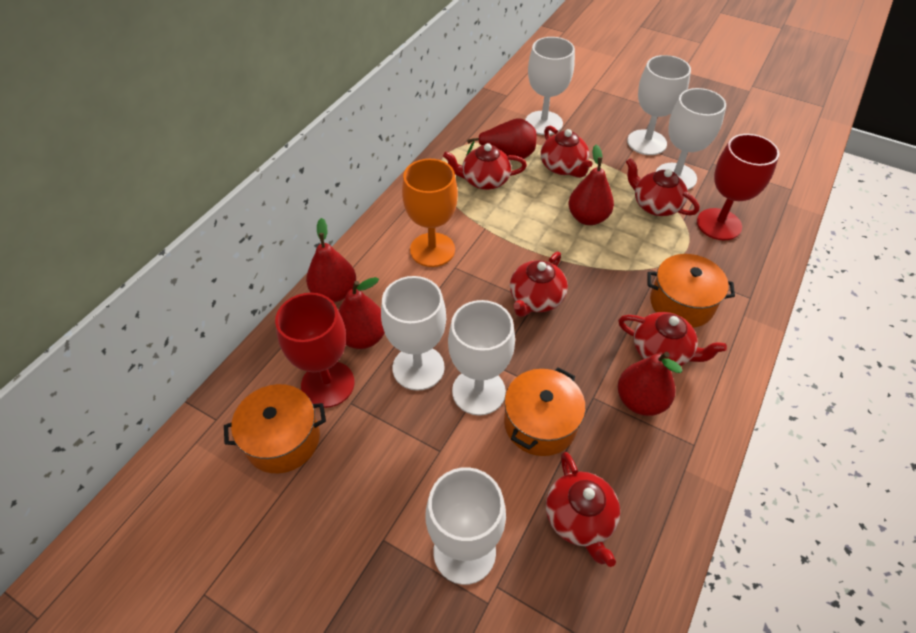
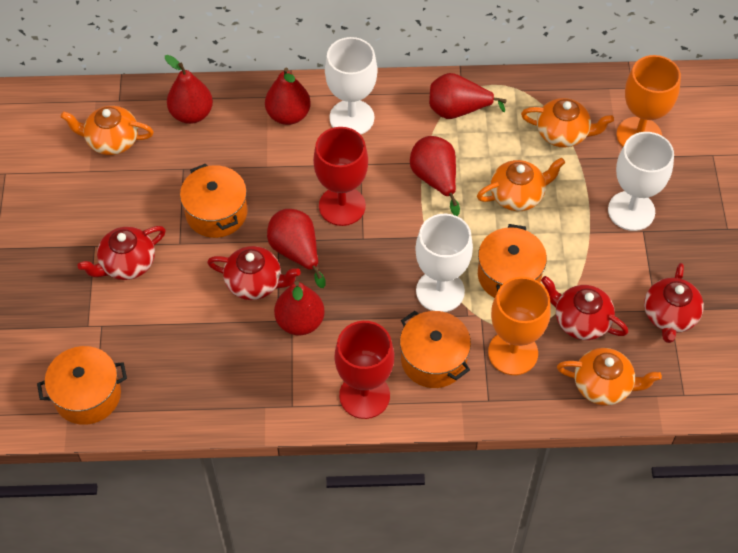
orange goblet: [402,159,458,267] = 1 -> [488,277,551,375] [616,55,681,147] = 2
orange pot: [224,384,326,473] [504,367,586,456] [647,254,735,328] = 3 -> [37,346,127,425] [180,164,248,238] [400,311,471,388] [478,224,547,298] = 4
orange teapot: none = 0 -> [61,106,154,155] [477,157,565,211] [521,98,614,148] [557,348,662,406] = 4
red pear: [306,218,356,302] [338,277,385,349] [466,118,536,161] [569,145,614,225] [618,352,683,416] = 5 -> [165,55,213,124] [265,68,311,125] [267,209,326,288] [274,281,325,335] [410,136,460,216] [429,73,507,119] = 6
red teapot: [443,143,527,190] [510,252,568,317] [541,126,593,178] [546,452,620,567] [618,312,727,366] [626,158,699,216] = 6 -> [77,226,166,280] [207,246,301,300] [541,276,628,340] [644,263,704,343] = 4
white goblet: [381,276,446,391] [426,467,506,585] [448,300,515,416] [525,37,575,135] [627,55,691,155] [656,88,726,190] = 6 -> [325,37,377,135] [415,214,473,312] [608,132,674,231] = 3

